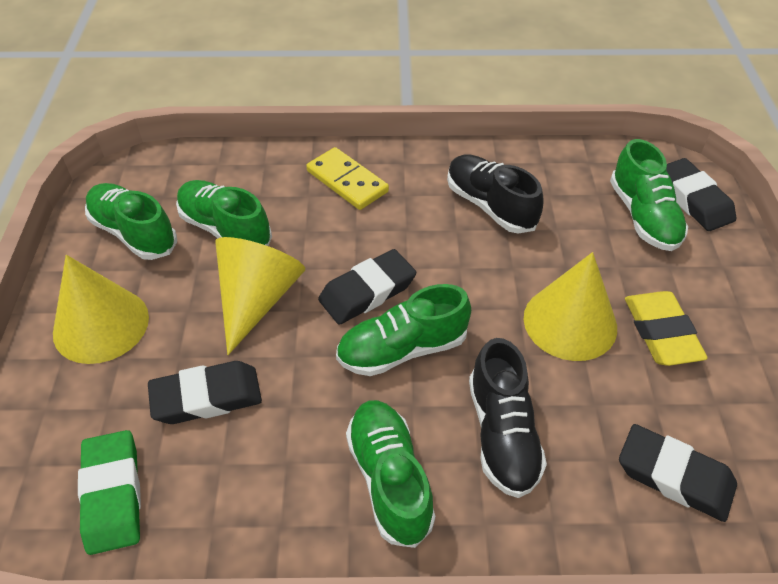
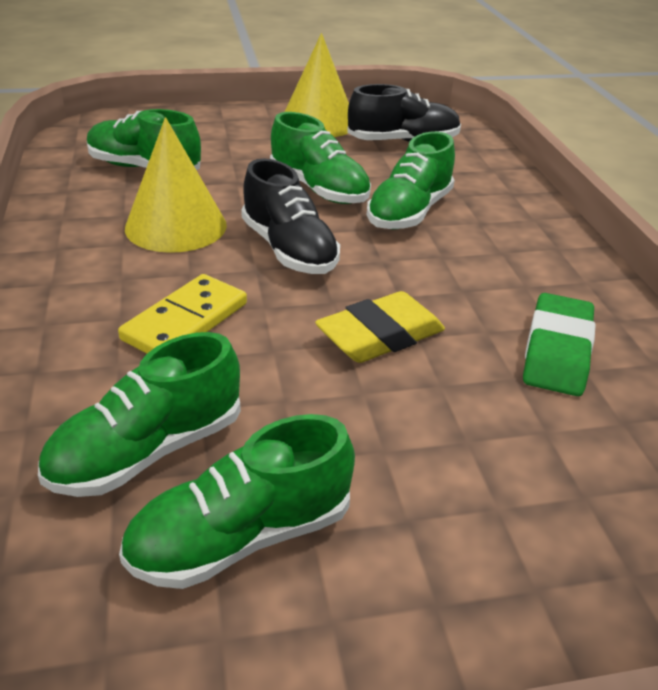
black eraser: [148,361,262,424] [318,249,416,325] [619,424,737,522] [667,158,736,231] = 4 -> none = 0
yellow cone: [53,255,149,364] [215,237,305,355] [524,252,617,361] = 3 -> [125,117,227,253] [285,33,349,137] = 2

